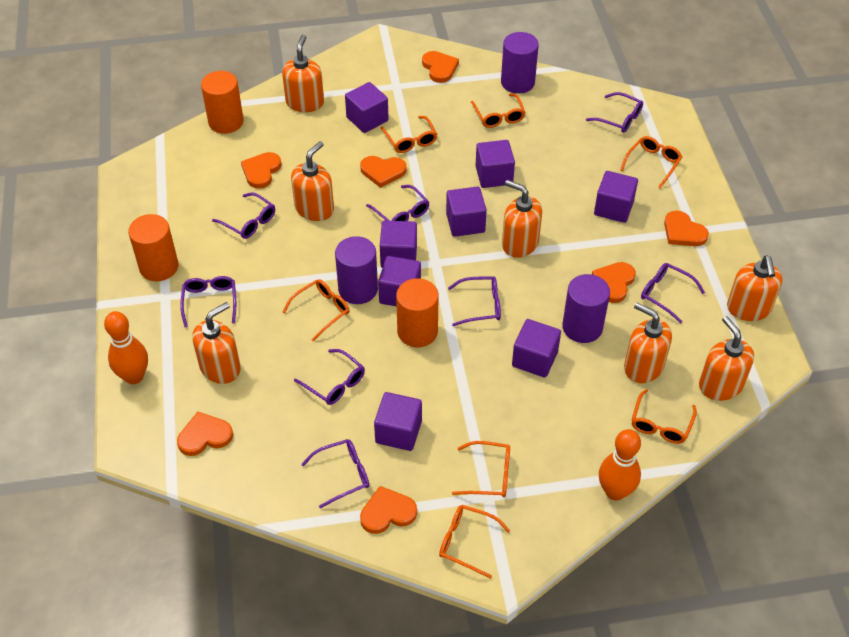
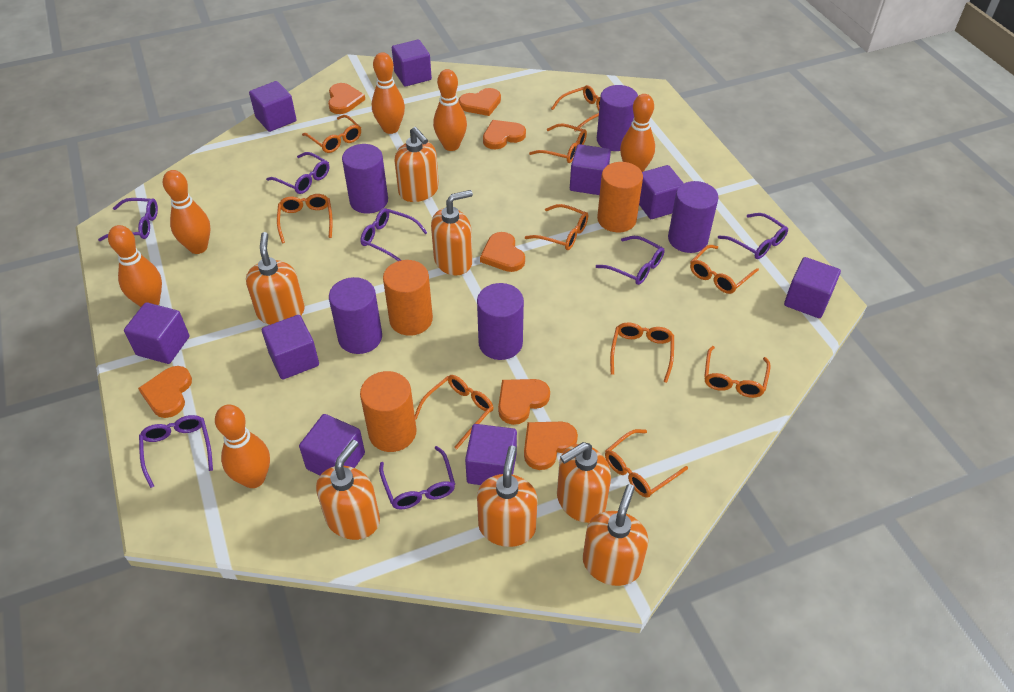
orange bowling pin: [104,311,148,384] [599,429,641,501] = 2 -> [108,225,162,307] [163,170,210,254] [215,405,270,488] [372,52,405,134] [433,69,467,151] [620,94,655,172] = 6
orange glasses: [282,279,349,341] [381,116,437,153] [439,505,511,579] [452,441,510,497] [471,94,525,128] [620,136,682,188] [632,389,697,444] = 7 -> [277,194,333,243] [302,115,361,153] [415,375,494,449] [525,204,588,250] [529,123,587,163] [551,85,600,131] [605,429,688,498] [610,322,674,383] [690,245,759,294] [704,346,771,398] = 10
purple cube: [345,82,389,133] [374,392,422,451] [378,256,421,306] [380,221,417,268] [446,186,487,237] [476,140,515,188] [512,319,561,378] [594,171,638,223] = 8 -> [124,302,189,364] [249,81,297,132] [262,315,319,380] [299,414,365,475] [392,40,432,87] [465,424,517,485] [570,144,611,195] [639,165,684,219] [784,257,841,318] = 9
purple cylinder: [335,236,378,304] [501,32,539,94] [562,274,610,343] = 3 -> [329,277,382,354] [342,144,388,214] [477,283,524,360] [597,85,638,151] [668,181,719,253] = 5
purple glasses: [180,276,236,327] [212,192,275,239] [294,349,365,405] [301,439,369,509] [366,185,429,221] [448,276,501,326] [586,92,643,133] [641,263,705,323] = 8 -> [98,198,158,241] [139,415,213,488] [266,152,329,194] [360,208,428,261] [379,446,455,510] [596,236,665,285] [718,213,788,259] = 7

